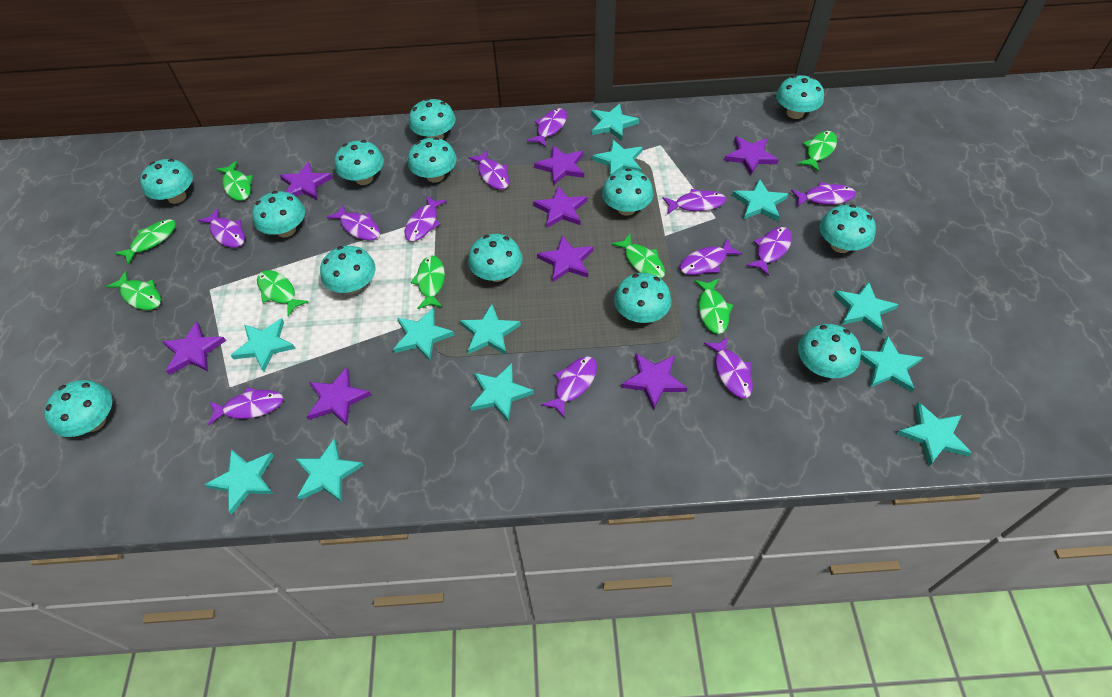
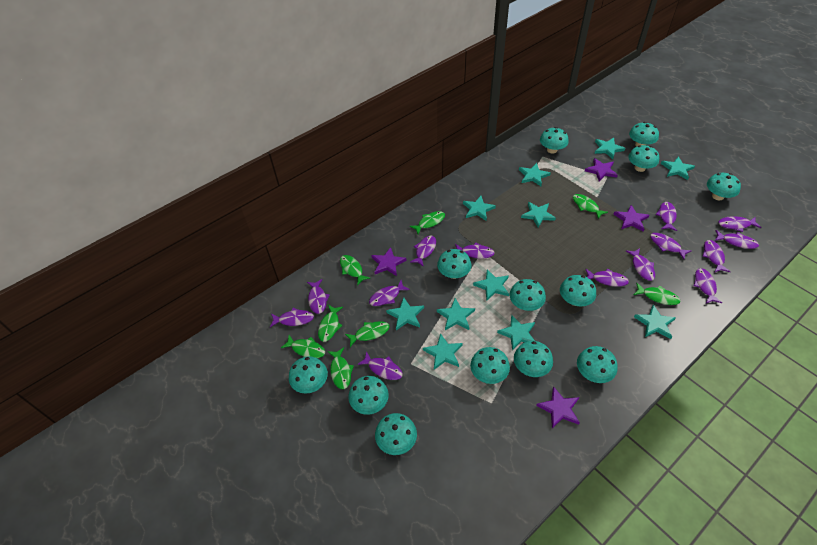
purple fish: [198,208,245,248] [208,387,284,425] [327,204,380,241] [405,196,447,241] [468,150,509,190] [527,108,567,147] [541,356,597,418] [662,189,726,215] [680,238,742,275] [704,336,753,398] [746,227,792,276] [791,182,856,207] = 12 -> [270,308,314,327] [307,279,330,314] [357,351,403,380] [369,280,410,306] [410,236,436,267] [455,242,495,259] [586,268,629,287] [626,248,655,281] [650,233,692,259] [656,202,677,231] [694,268,722,304] [703,240,731,273] [714,230,759,249] [718,216,761,232] = 14
purple star: [163,322,226,375] [280,162,333,200] [307,368,371,426] [533,185,587,228] [534,145,584,186] [537,235,594,282] [621,353,687,410] [724,136,778,175] = 8 -> [371,247,406,276] [536,386,580,428] [585,158,618,181] [613,205,649,231] = 4
turquoise star: [204,449,274,515] [230,318,296,372] [296,438,364,503] [393,308,454,361] [460,304,521,355] [470,363,534,422] [591,104,639,140] [592,139,643,175] [732,179,788,221] [834,282,898,334] [860,335,923,392] [897,402,972,466] = 12 -> [386,297,424,330] [423,333,463,370] [437,298,475,330] [463,196,496,221] [473,269,509,301] [497,315,535,351] [519,163,551,186] [521,202,556,227] [595,138,625,159] [634,305,676,339] [661,156,695,180] = 11

